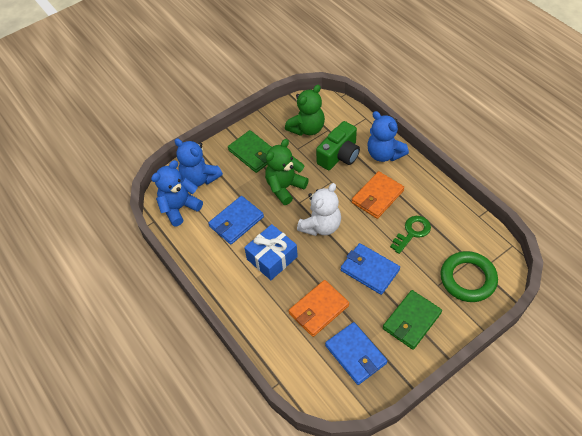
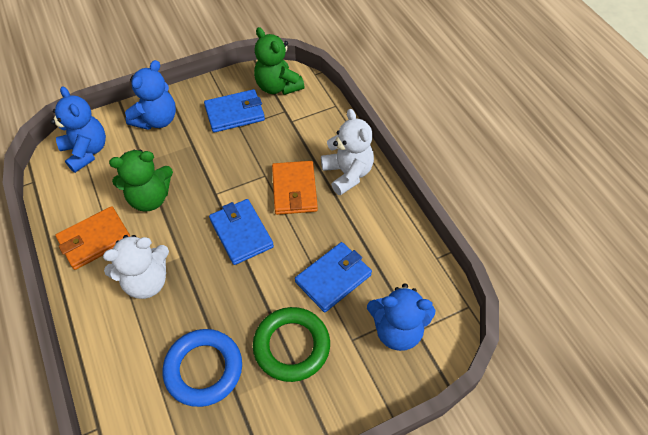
blue gift: [244,224,298,280] = 1 -> none = 0
blue ring: none = 0 -> [163,329,242,407] = 1
green camera: [316,121,360,170] = 1 -> none = 0
green key: [390,216,431,254] = 1 -> none = 0
green wallet: [228,130,271,173] [383,290,442,350] = 2 -> none = 0
white teddy bear: [297,183,341,236] = 1 -> [103,235,169,299] [321,109,374,195] = 2

